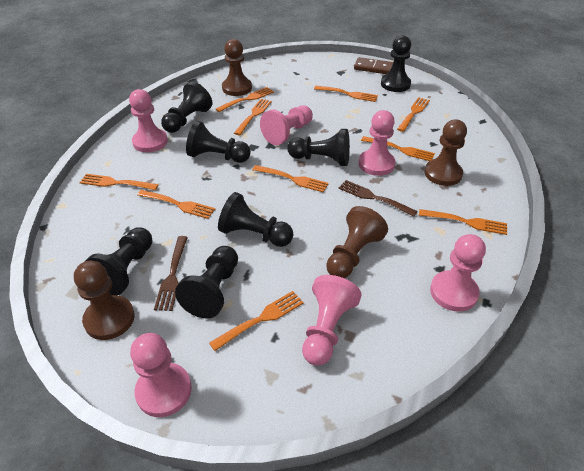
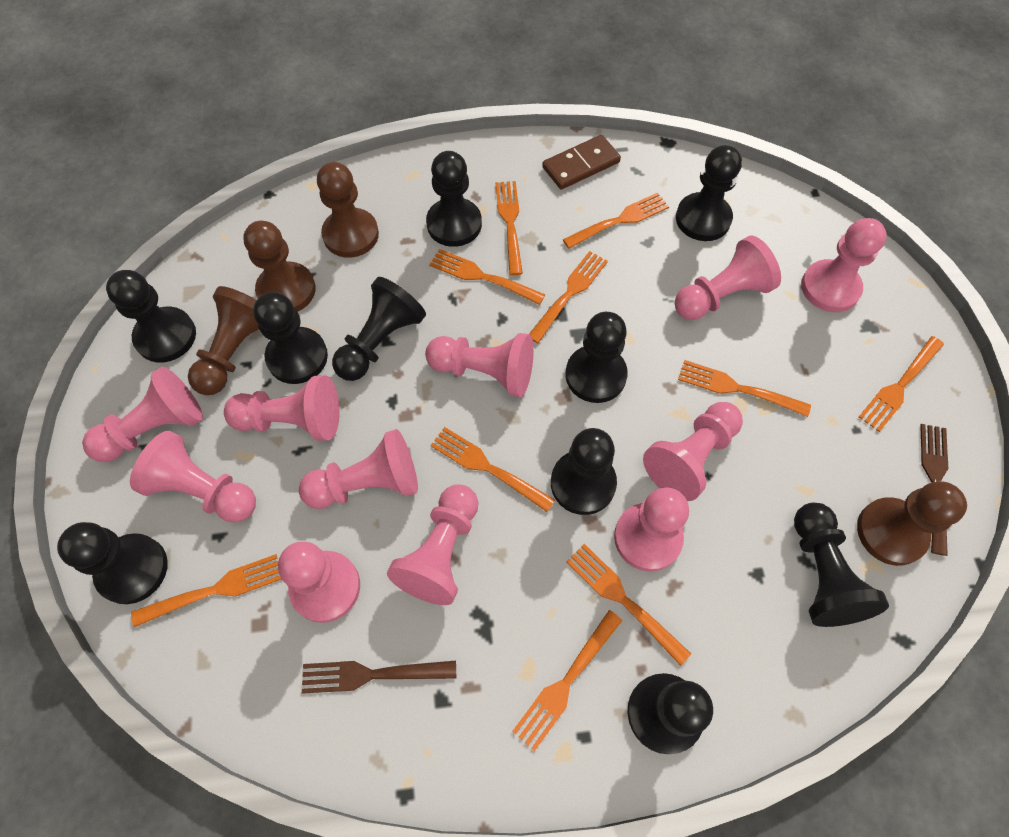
black pawn: [85,227,153,295] [161,82,212,133] [175,246,238,318] [186,121,251,163] [218,192,293,247] [287,129,350,166] [381,35,411,92] = 7 -> [57,522,168,604] [106,270,196,363] [253,292,328,384] [332,277,426,381] [426,151,482,247] [551,428,617,515] [565,312,628,403] [628,673,713,754] [676,145,742,241] [794,503,889,627] = 10
pink pawn: [129,89,168,152] [130,333,192,417] [260,105,313,145] [302,275,361,366] [359,110,396,176] [430,234,486,312] = 6 -> [82,367,203,462] [130,431,256,523] [224,375,340,441] [278,542,360,623] [299,429,418,509] [387,484,479,605] [425,333,534,397] [614,487,689,572] [643,402,743,501] [675,236,781,320] [801,218,887,312] = 11

